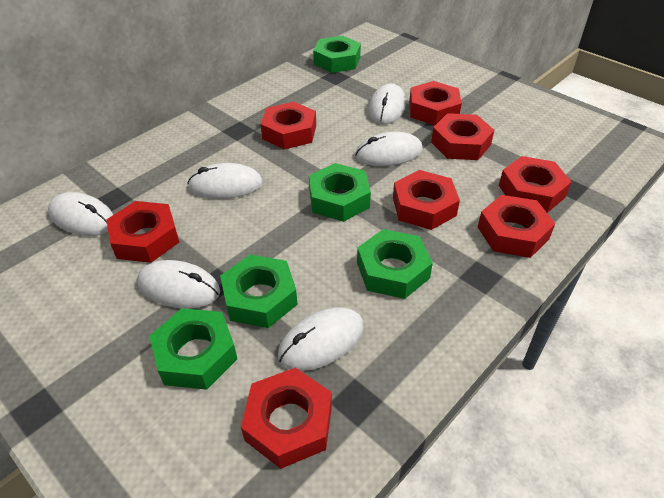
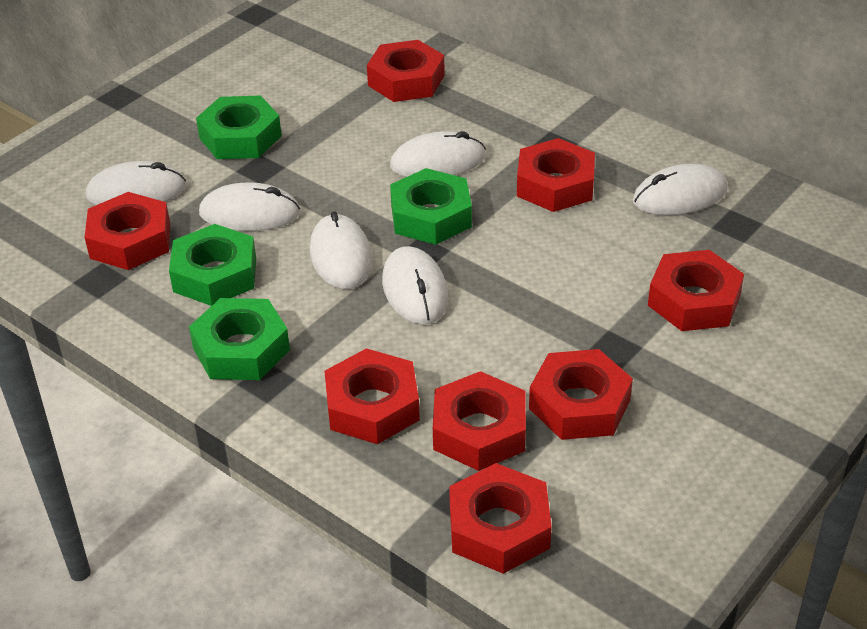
green nut: [149,308,237,390] [220,255,297,328] [309,163,371,222] [313,36,361,73] [357,229,433,299] = 5 -> [169,224,256,306] [189,298,290,380] [196,96,282,159] [390,168,472,245] = 4

